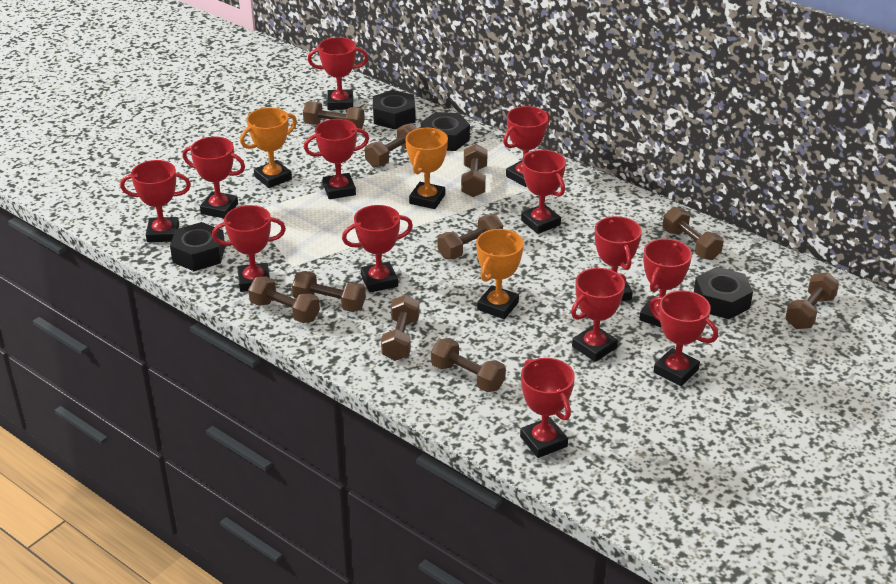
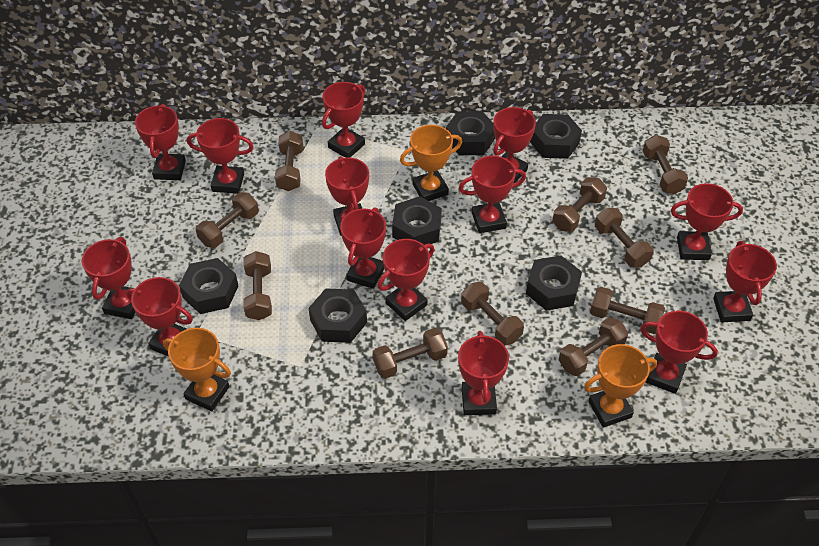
black nut: [170,222,225,271] [373,90,416,129] [421,112,470,151] [694,267,753,319] = 4 -> [179,258,238,314] [309,288,367,343] [392,196,442,245] [446,111,495,155] [526,255,582,311] [530,114,582,159] = 6
red trophy: [120,160,191,242] [182,137,245,218] [212,205,286,292] [304,119,369,199] [308,37,368,110] [342,205,413,293] [503,106,550,187] [520,358,575,458] [521,150,566,234] [571,268,626,362] [595,216,642,301] [639,239,692,328] [649,290,718,386] = 13 -> [82,237,136,319] [126,277,193,357] [135,104,186,180] [187,118,253,194] [322,82,365,158] [325,156,369,236] [340,207,386,289] [377,239,434,321] [458,331,509,415] [459,155,526,233] [493,107,536,183] [640,310,718,394] [671,183,743,260] [713,241,777,322] = 14

